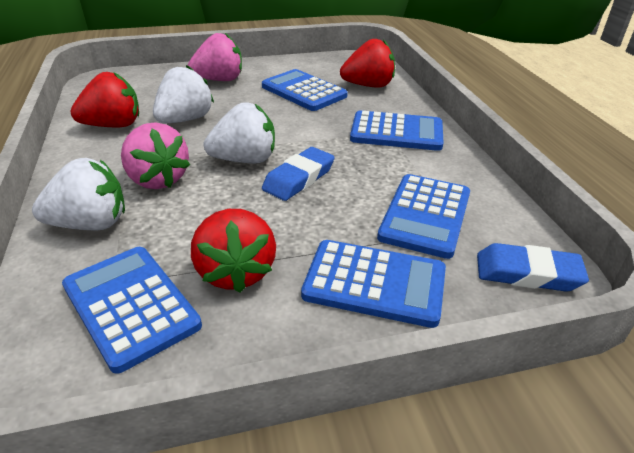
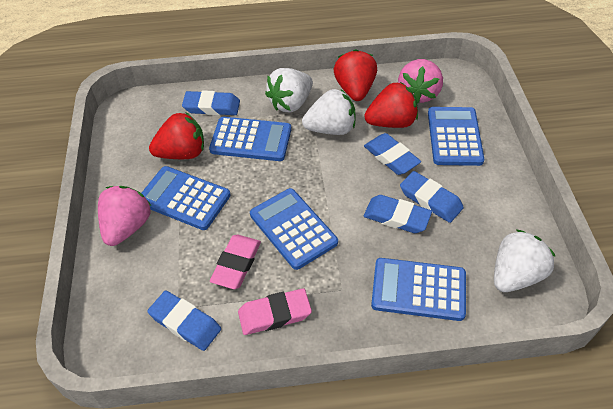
blue eraser: [262,147,335,201] [477,243,589,292] = 2 -> [147,290,221,351] [182,90,240,116] [364,133,421,175] [364,195,432,233] [400,171,464,223] = 5
pink eraser: none = 0 -> [210,235,261,289] [238,288,312,335] = 2

